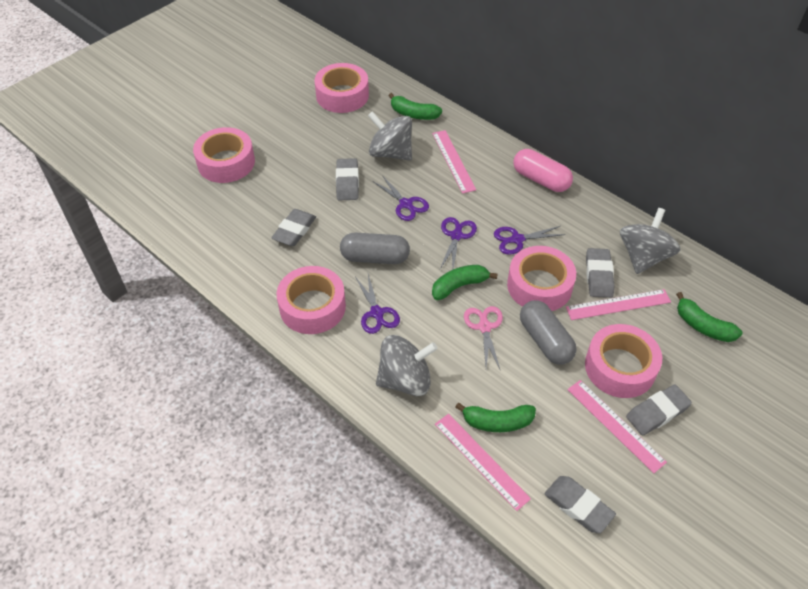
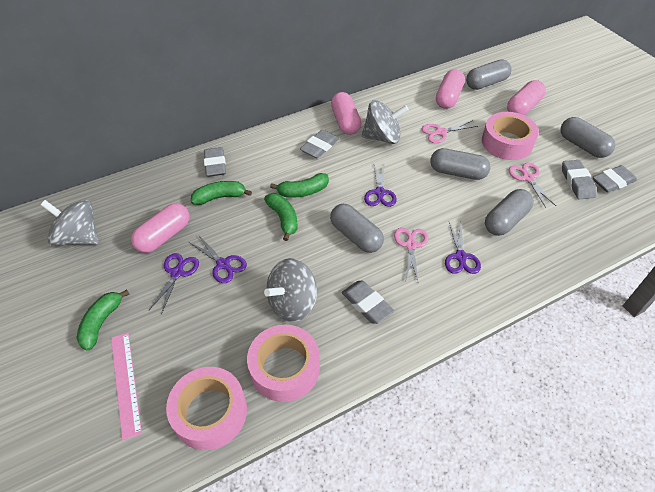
grey capsule: [340,233,410,264] [520,300,576,365] = 2 -> [330,204,384,253] [430,148,491,180] [466,60,512,90] [485,189,534,236] [560,117,615,158] = 5
pink capsule: [513,149,573,192] = 1 -> [131,203,190,253] [331,92,361,135] [436,69,465,109] [507,80,546,115] = 4
pink ruler: [432,130,476,194] [435,414,531,511] [566,289,671,320] [567,380,667,473] = 4 -> [111,333,142,440] = 1
pink scissors: [464,306,503,371] = 1 -> [394,228,429,282] [422,120,478,143] [509,163,556,208] = 3
pink tape: [193,127,255,183] [277,266,346,334] [314,63,369,113] [507,246,576,311] [585,324,662,398] = 5 -> [166,367,247,450] [247,325,320,402] [482,112,539,160] = 3

